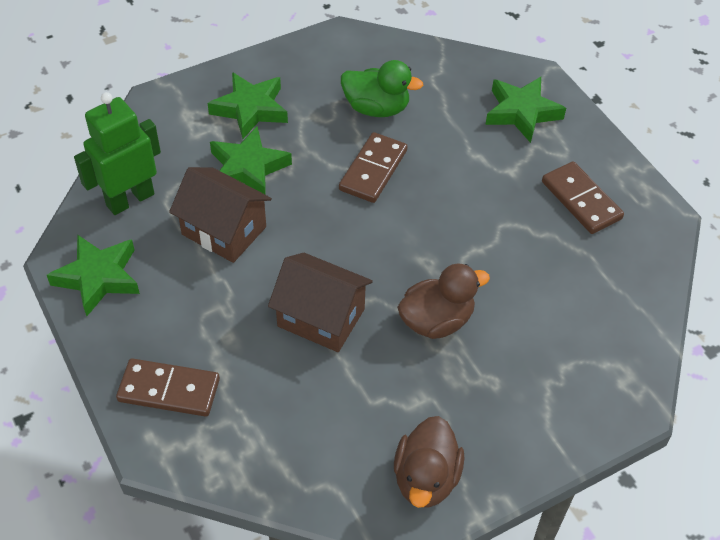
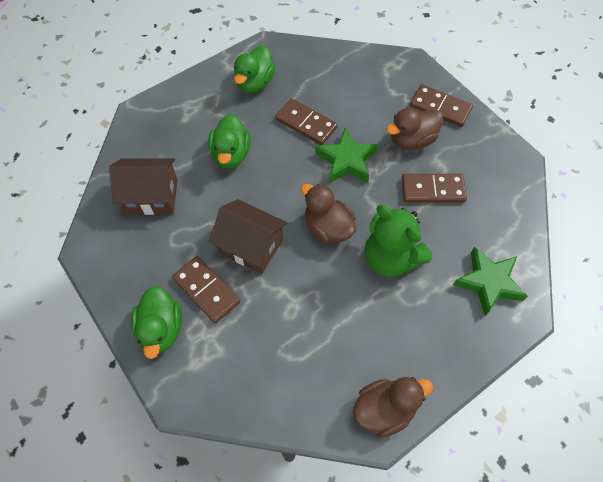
brown domino: [116,358,220,417] [339,132,408,203] [542,161,624,234] = 3 -> [172,256,240,323] [275,98,338,145] [402,174,467,203] [410,84,473,127] = 4
brown duck: [394,416,465,508] [397,264,490,339] = 2 -> [301,184,356,243] [353,377,433,437] [386,108,443,150] = 3
green duck: [341,60,423,117] = 1 -> [131,286,182,359] [208,114,250,168] [234,45,276,93] = 3
green robot: [74,92,161,215] = 1 -> none = 0
green star: [47,235,140,316] [208,72,288,139] [210,126,292,195] [485,77,566,143] = 4 -> [315,128,378,183] [453,247,528,316] = 2
green teddy bear: none = 0 -> [365,205,432,277] = 1

